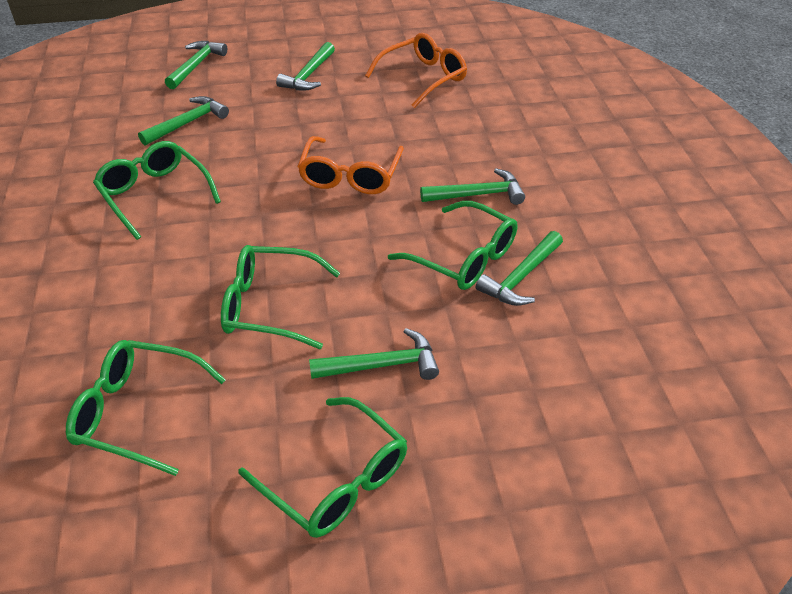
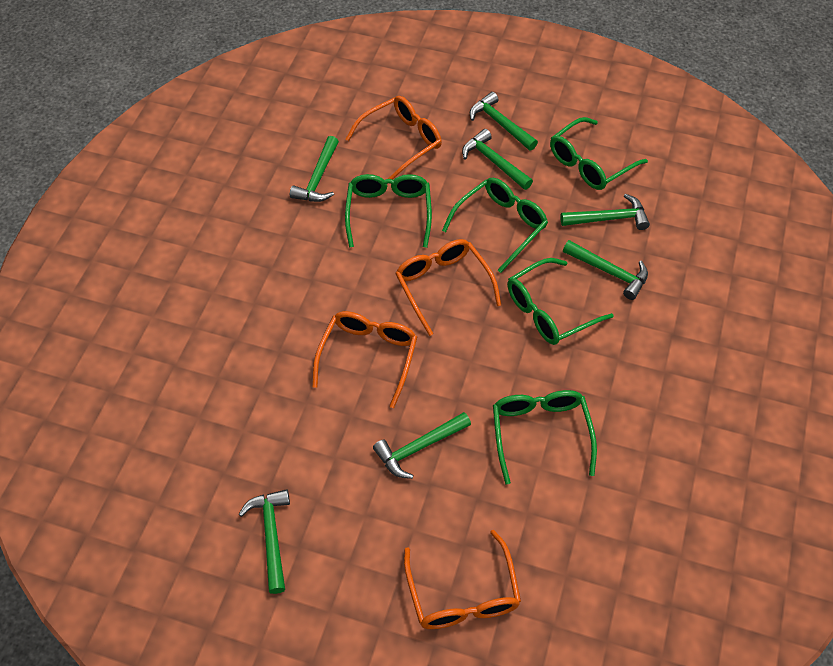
green hammer: [138,96,229,145] [165,41,227,89] [276,42,335,91] [309,328,439,380] [420,168,525,205] [476,231,563,306] = 6 -> [239,489,290,594] [290,136,339,202] [373,412,471,479] [462,129,533,190] [470,92,538,151] [560,194,650,230] [563,240,648,300] = 7
orange glasses: [297,136,404,194] [365,33,467,108] = 2 -> [312,311,417,408] [345,96,442,180] [395,239,501,336] [404,530,521,629] = 4

